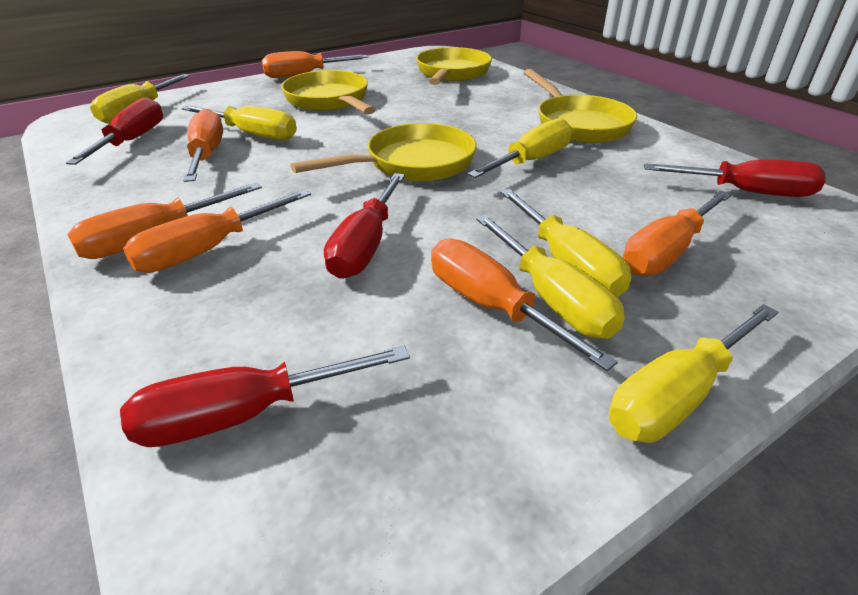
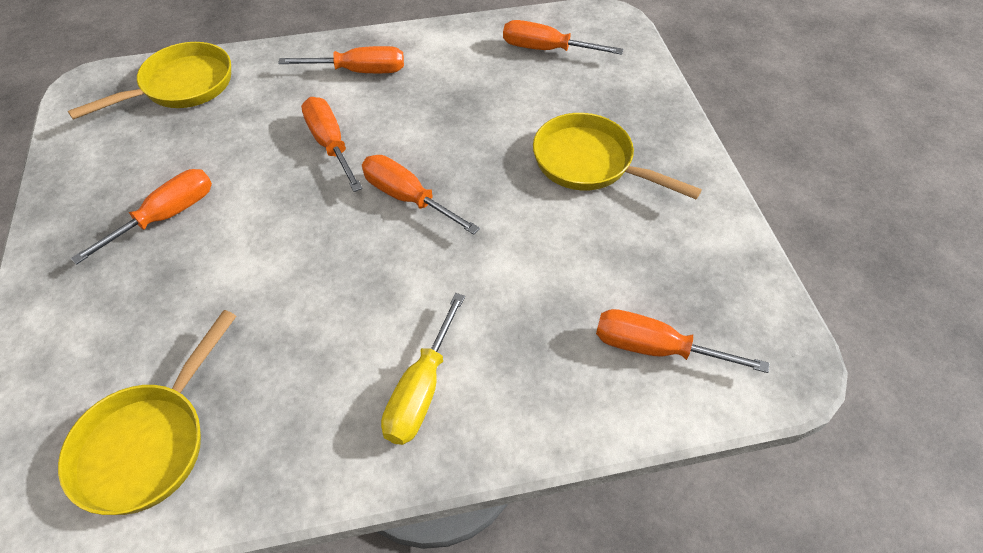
red screwdriver: [66,97,163,165] [120,346,410,447] [324,173,405,279] [644,159,826,197] = 4 -> none = 0
yellow pan: [281,70,376,114] [290,123,477,181] [416,47,492,85] [524,69,637,143] = 4 -> [58,310,236,515] [68,42,231,120] [533,113,702,199] = 3
yellow screwdriver: [90,74,190,123] [181,105,297,141] [467,118,572,178] [476,215,625,339] [500,189,631,297] [609,304,779,443] = 6 -> [381,293,465,445] = 1

